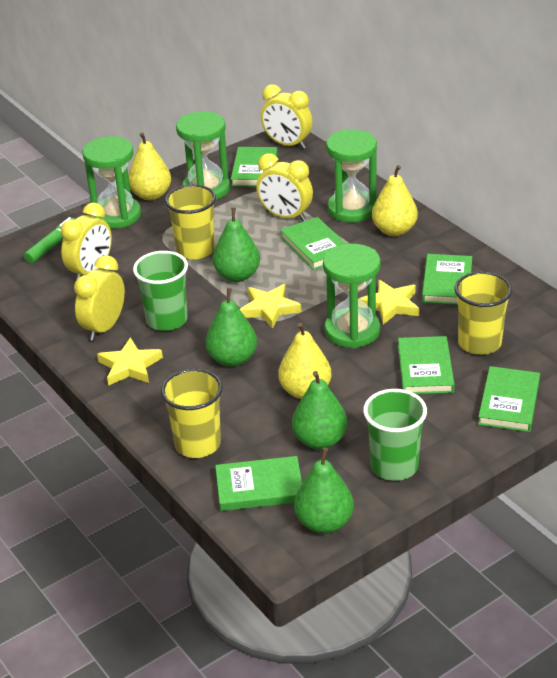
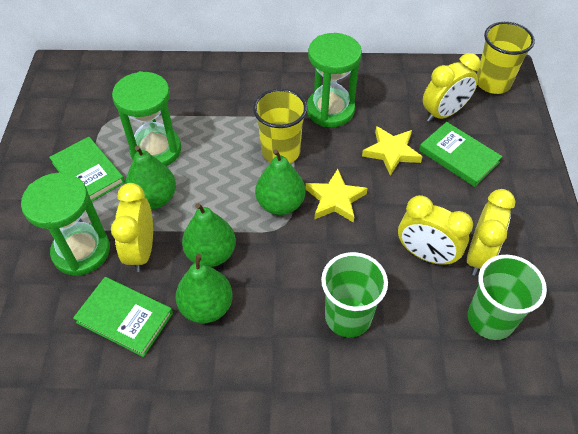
green book: [215,456,302,511] [231,147,278,187] [280,217,346,270] [398,336,455,394] [422,254,472,305] [478,366,540,432] = 6 -> [49,137,125,201] [73,277,173,357] [419,122,502,187] = 3
green hourglass: [83,136,141,229] [176,111,230,200] [323,244,381,348] [326,129,377,222] = 4 -> [21,173,110,276] [112,71,181,166] [307,33,362,127] = 3
green marker: [24,217,75,264] = 1 -> none = 0
yellow cup: [161,368,223,458] [165,184,216,260] [455,271,512,355] = 3 -> [253,89,307,163] [477,22,535,94] = 2
yellow pear: [128,132,171,200] [278,323,331,399] [372,165,418,236] = 3 -> none = 0
yellow star: [97,337,163,386] [239,284,301,329] [359,280,419,325] = 3 -> [306,169,368,223] [362,126,422,176] = 2

